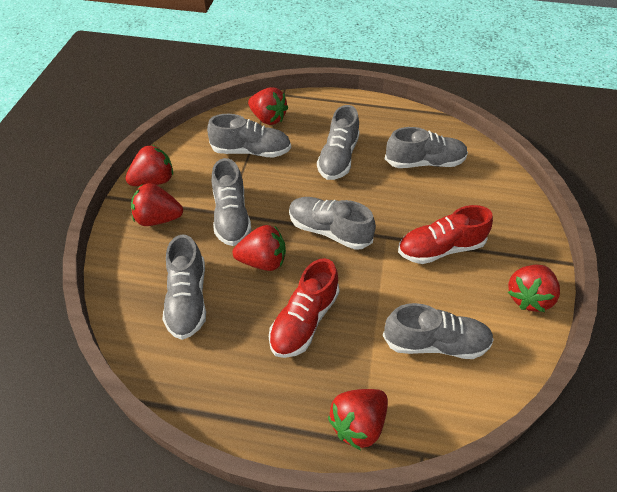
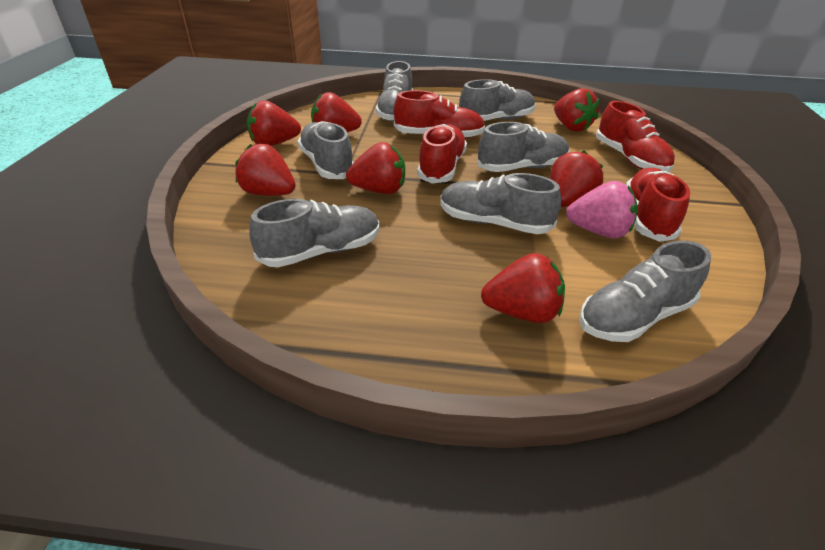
pink strawberry: none = 0 -> [566,181,638,238] = 1
red shoe: [269,258,339,358] [398,205,493,264] = 2 -> [394,90,485,139] [417,124,467,184] [596,101,675,172] [626,168,690,242] = 4
red strawberry: [125,145,173,186] [131,183,183,226] [233,225,286,271] [248,87,288,125] [328,389,388,450] [508,265,560,312] = 6 -> [235,144,296,196] [247,100,301,146] [311,92,362,132] [346,142,405,194] [481,253,565,323] [550,150,603,207] [554,88,599,132] = 7

